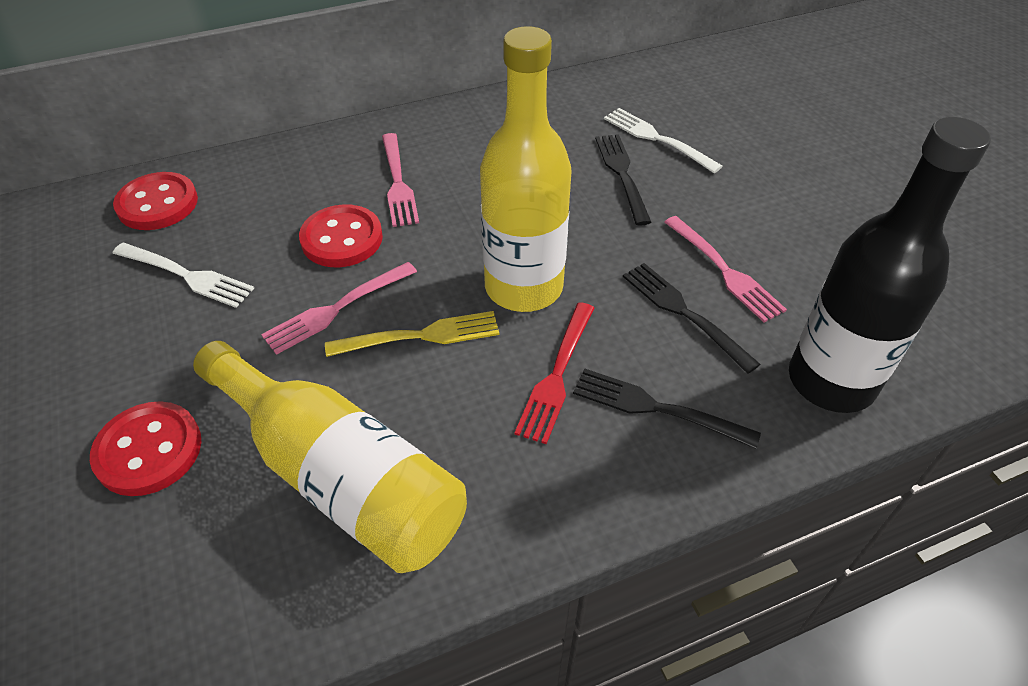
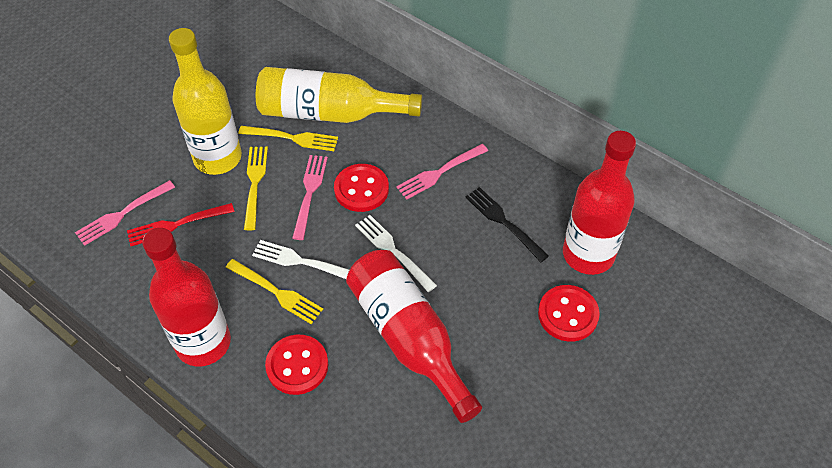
black bottle: [789,117,991,413] = 1 -> none = 0
black fork: [573,368,761,449] [595,134,652,226] [623,263,761,374] = 3 -> [465,187,549,262] = 1
red bottle: none = 0 -> [142,228,231,367] [346,250,482,423] [563,131,636,275] = 3
yellow fork: [325,311,500,357] = 1 -> [225,259,323,324] [238,126,338,151] [244,147,268,230] = 3

